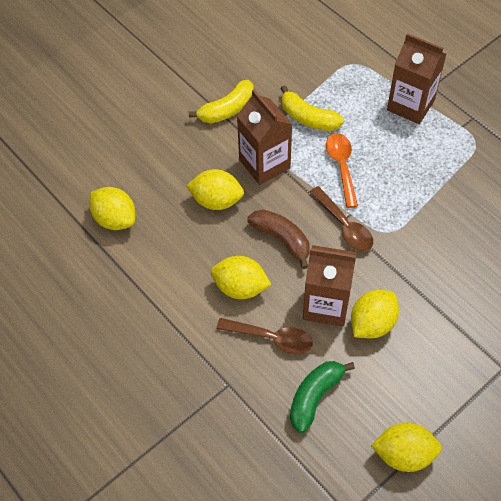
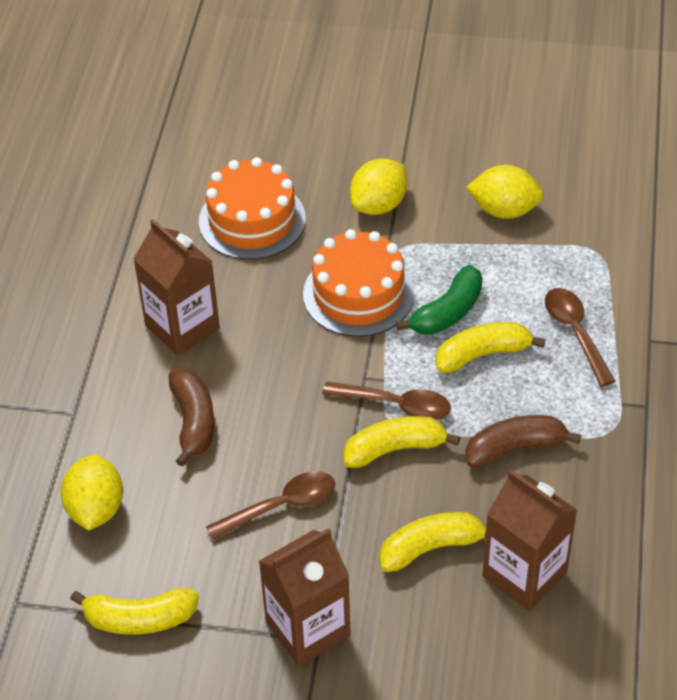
brown banana: [247,209,310,269] = 1 -> [168,369,214,467] [465,415,582,468] = 2
brown spoon: [216,318,313,355] [310,186,373,251] = 2 -> [206,471,335,540] [322,381,451,420] [545,288,615,387] = 3
orange cake: none = 0 -> [199,157,306,260] [303,229,415,337] = 2
orange spoon: [326,133,358,208] = 1 -> none = 0
yellow banana: [189,80,254,123] [280,85,344,131] = 2 -> [70,588,199,635] [343,416,461,468] [379,512,486,572] [435,322,545,373] = 4
yellow lemon: [90,187,135,230] [186,169,244,210] [211,256,272,299] [351,290,399,338] [371,422,442,472] = 5 -> [61,455,123,531] [350,158,407,215] [466,165,544,219] = 3

